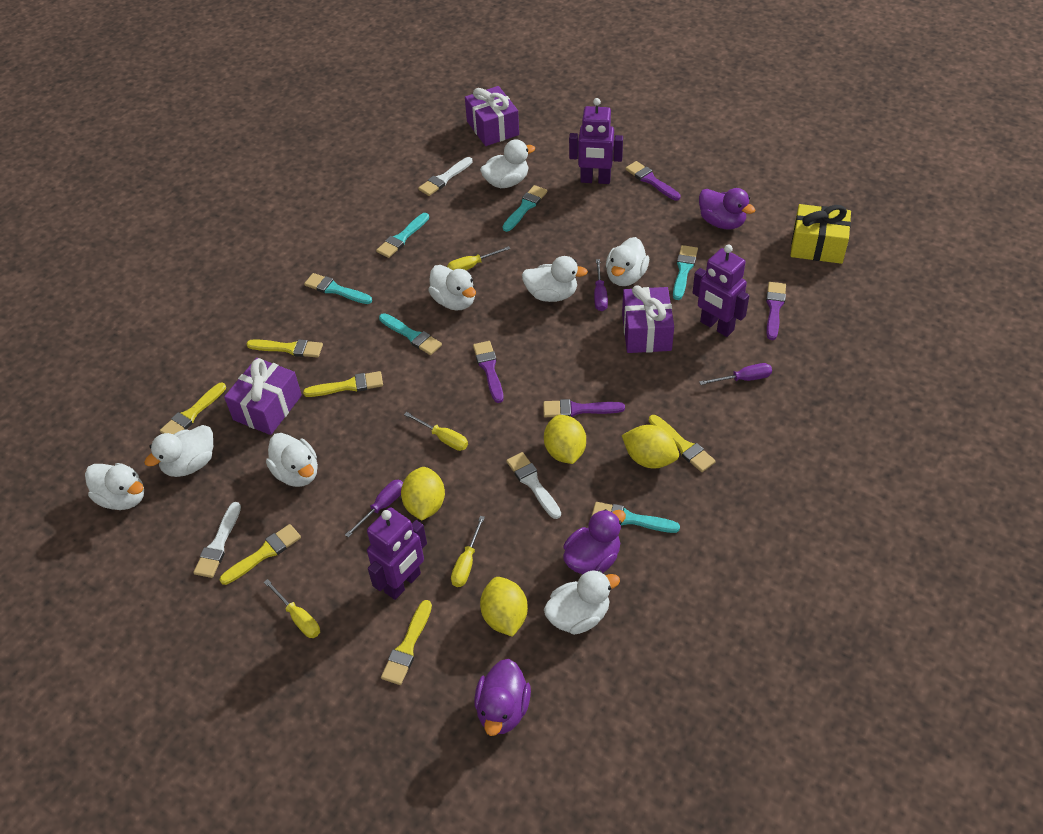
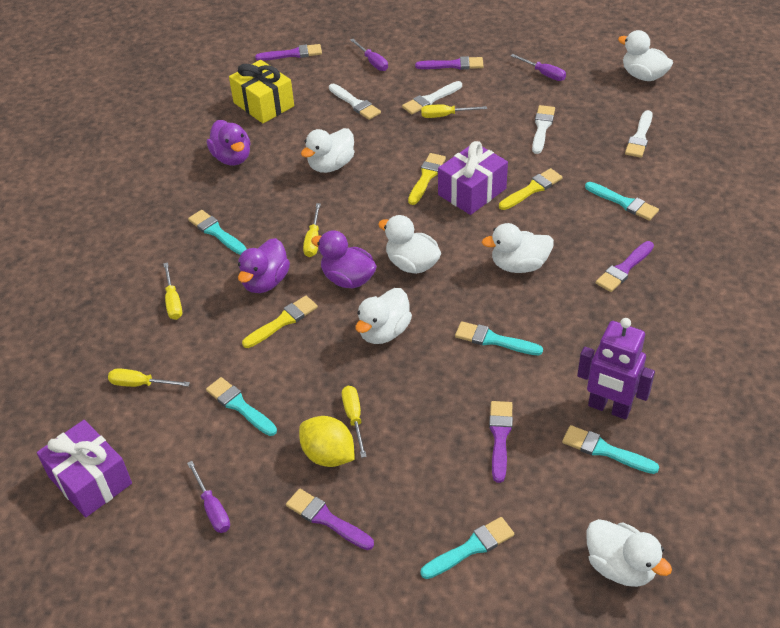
purple brush: [473,341,504,403] [543,399,625,417] [625,161,681,201] [766,282,786,340] = 4 -> [255,44,322,61] [286,488,374,550] [415,56,484,70] [489,401,513,483] [596,241,654,292] = 5
purple gift: [224,358,302,435] [465,86,519,146] [622,285,674,353] = 3 -> [37,420,132,517] [438,141,508,215] = 2
purple robot: [367,507,427,600] [569,98,623,184] [692,245,749,337] = 3 -> [577,318,655,420] = 1
white brush: [193,502,241,578] [418,157,473,196] [506,452,561,519] = 3 -> [329,84,381,120] [402,81,462,114] [532,105,555,154] [625,110,653,158] = 4
white duck: [85,463,144,510] [144,425,213,477] [266,433,318,487] [428,265,476,311] [480,139,535,188] [522,256,588,302] [544,570,620,635] [606,237,649,286] = 8 -> [301,128,354,173] [355,288,412,344] [378,215,441,274] [482,223,554,273] [586,519,672,587] [618,30,673,81] = 6
yellow brush: [160,383,226,435] [220,524,301,585] [246,339,323,358] [303,371,383,397] [381,600,432,685] [649,415,716,472] = 6 -> [242,296,318,348] [408,153,446,205] [499,168,563,210] = 3
yellow lemon: [401,467,445,520] [480,577,528,637] [544,415,586,464] [622,425,679,468] = 4 -> [299,416,355,467] = 1
yellow screwdriver: [264,579,320,638] [404,412,468,451] [447,246,510,270] [451,516,485,587] = 4 -> [108,368,190,387] [163,263,182,320] [303,203,321,257] [342,386,367,458] [421,105,487,118] = 5

